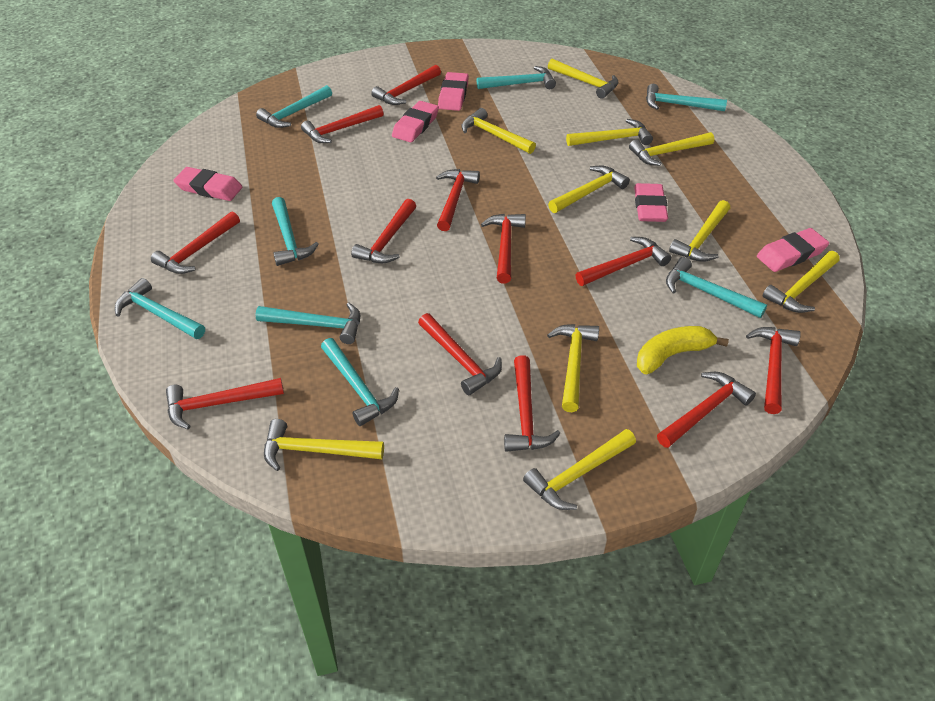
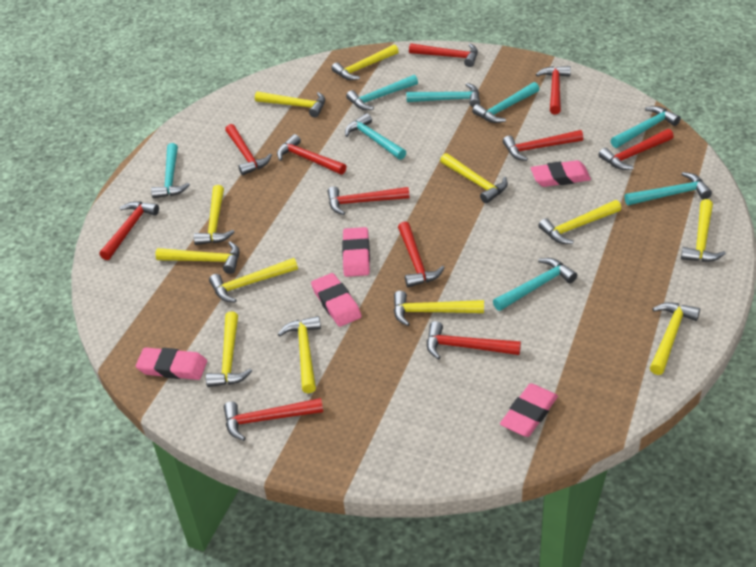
red hammer: [151,211,240,274] [166,378,284,430] [301,105,384,143] [351,199,416,263] [371,65,441,105] [418,313,502,395] [436,169,480,231] [481,214,526,284] [504,355,561,452] [576,237,671,286] [657,372,756,448] [746,327,801,414] = 12 -> [99,202,159,260] [224,398,323,441] [225,124,272,175] [277,134,346,175] [328,186,410,215] [398,221,445,287] [409,43,478,67] [427,321,521,360] [503,130,583,161] [536,66,571,114] [599,129,674,170] = 11
yellow banana: [637,326,729,374] = 1 -> none = 0
yellow hammer: [264,419,384,471] [461,108,536,154] [523,429,636,510] [547,324,599,412] [548,59,619,99] [548,166,630,213] [566,119,653,146] [629,132,714,166] [669,200,730,262] [763,251,840,313] = 10 -> [155,241,240,274] [194,185,235,245] [206,311,252,387] [209,258,298,303] [255,91,325,117] [278,316,321,393] [331,44,399,80] [394,291,484,326] [440,153,508,204] [538,200,621,244] [650,302,700,375] [681,199,726,262] = 12

